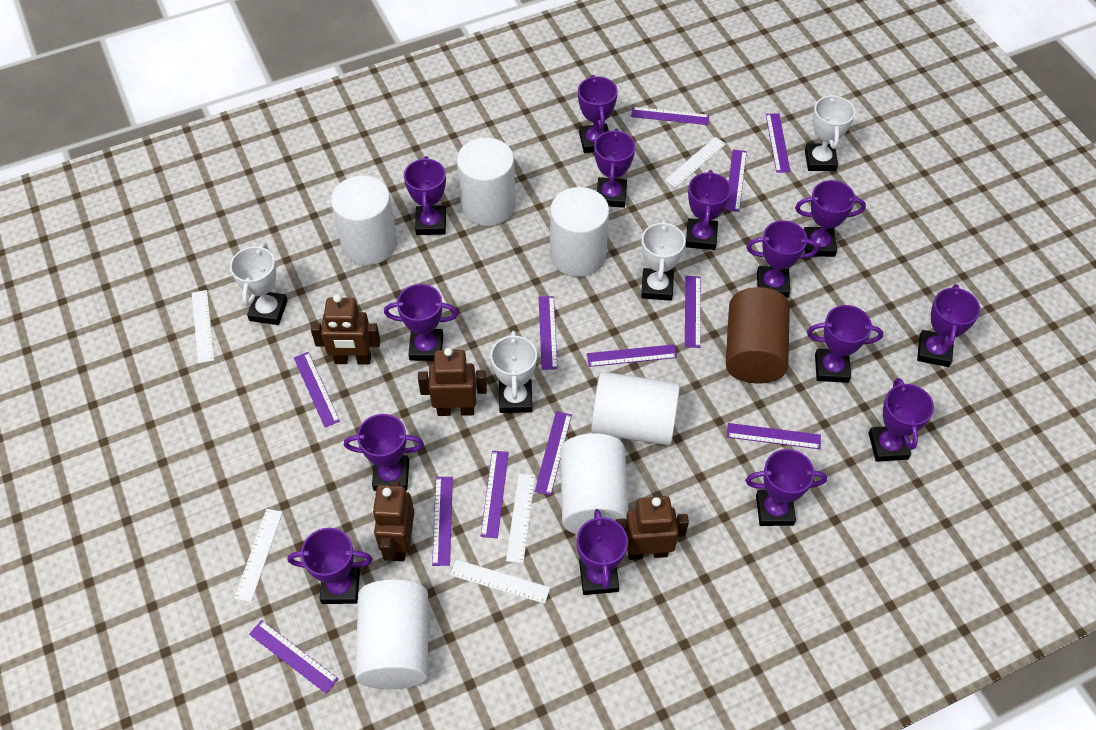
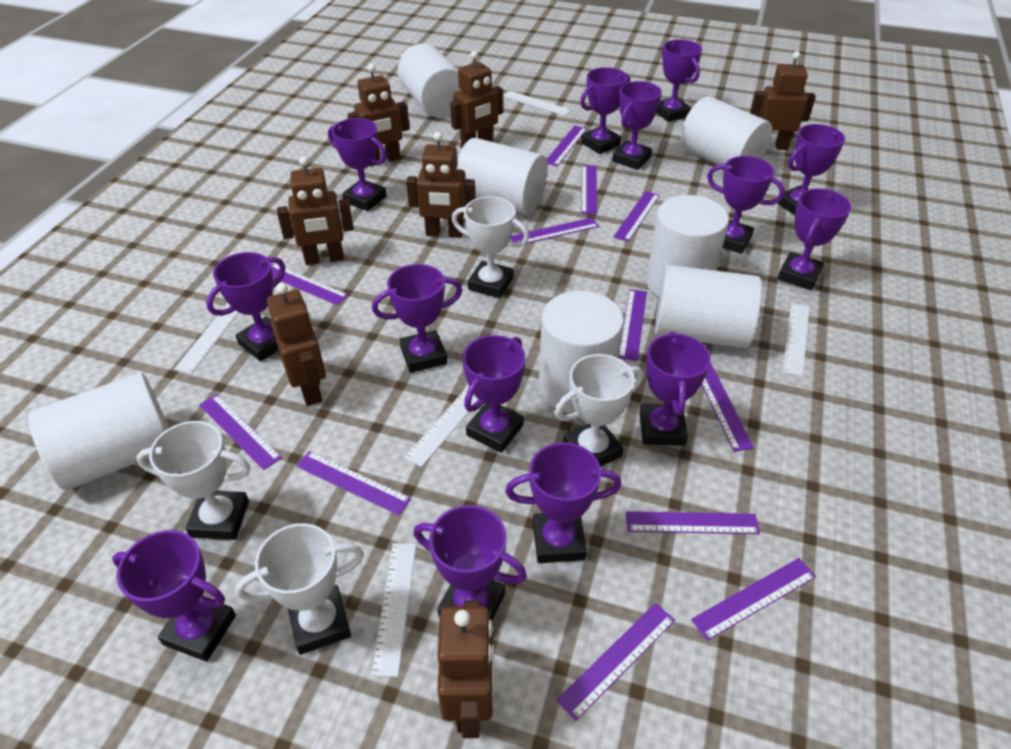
brown cylinder: [726,287,790,383] = 1 -> none = 0
brown robot: [311,294,381,365] [372,482,414,561] [418,348,487,416] [615,496,689,560] = 4 -> [267,283,326,406] [277,156,354,265] [347,64,410,166] [406,132,476,238] [437,600,494,738] [450,51,503,149] [750,51,816,150] = 7
white cylinder: [331,176,397,265] [355,580,428,689] [457,138,516,226] [550,187,609,277] [560,433,629,534] [591,372,680,446] = 6 -> [28,373,169,490] [397,43,461,118] [457,138,547,215] [539,291,624,414] [646,195,729,298] [655,265,762,348] [680,96,772,165] = 7

